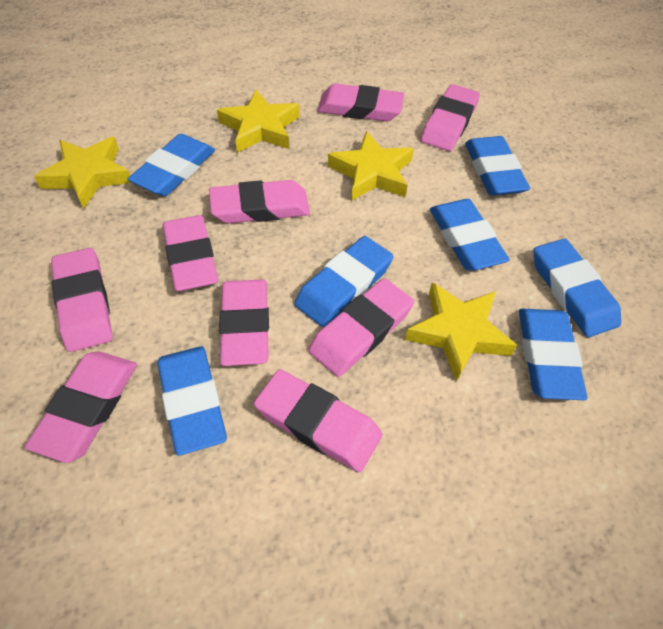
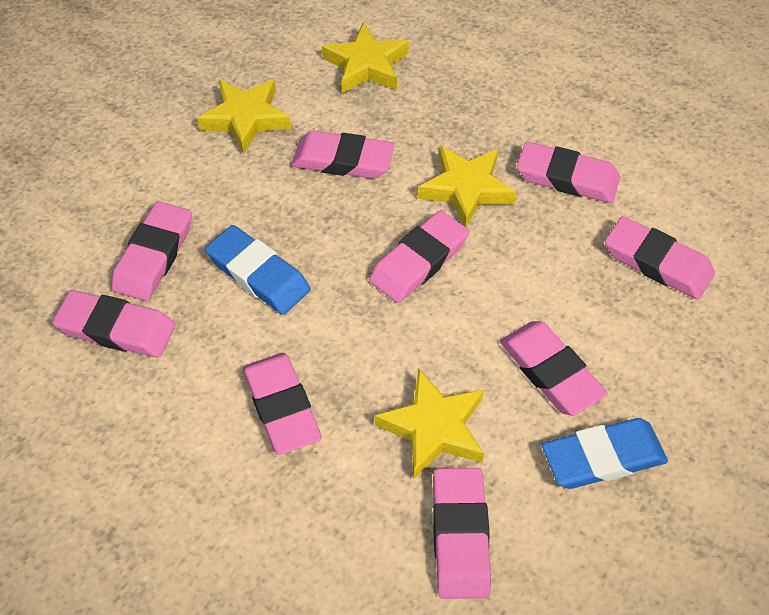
blue eraser: [128,134,215,196] [157,346,227,456] [294,236,394,327] [430,199,510,271] [465,136,530,196] [519,309,587,400] [534,239,621,337] = 7 -> [205,225,311,315] [542,418,668,489] = 2

